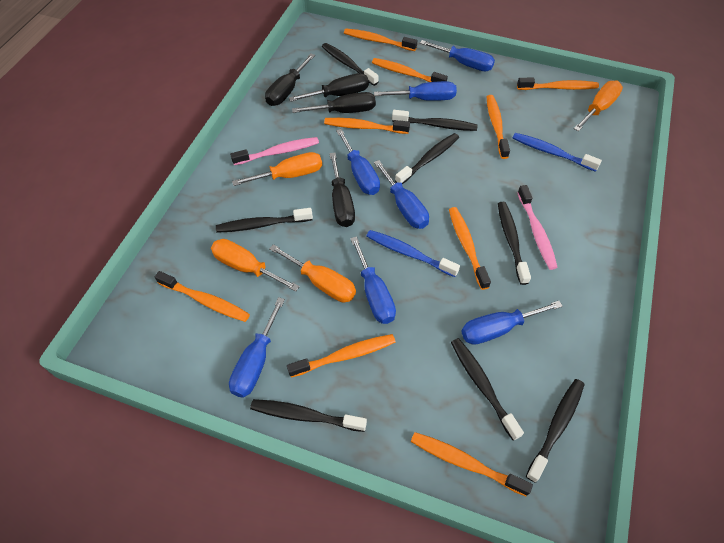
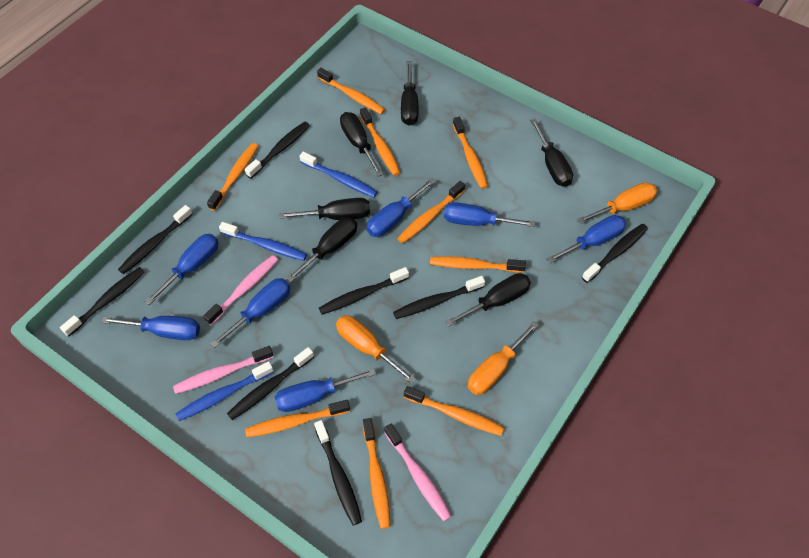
black screwdriver: [265,54,315,106] [289,73,369,102] [292,92,376,113] [329,153,355,227] = 4 -> [279,198,370,220] [286,217,357,282] [340,112,384,177] [401,61,419,126] [446,273,531,327] [530,119,573,187] = 6
blue toothbrush: [366,230,460,277] [512,133,602,172] = 2 -> [176,361,274,421] [219,222,307,261] [299,151,378,198] = 3
orange screwdriver: [211,239,300,292] [232,152,322,186] [269,244,356,302] [574,81,623,131] = 4 -> [336,316,416,384] [468,321,539,395] [577,182,657,224] = 3
pink toothbrush: [230,137,319,165] [517,185,558,270] = 2 -> [173,346,273,394] [203,255,278,325] [384,424,452,521] = 3

